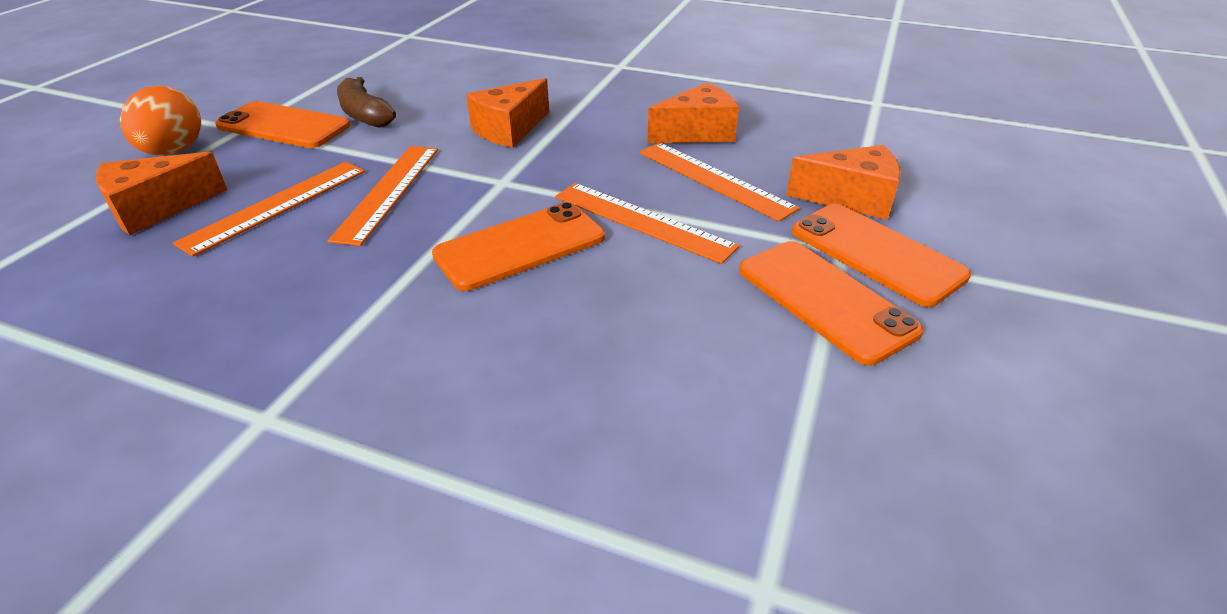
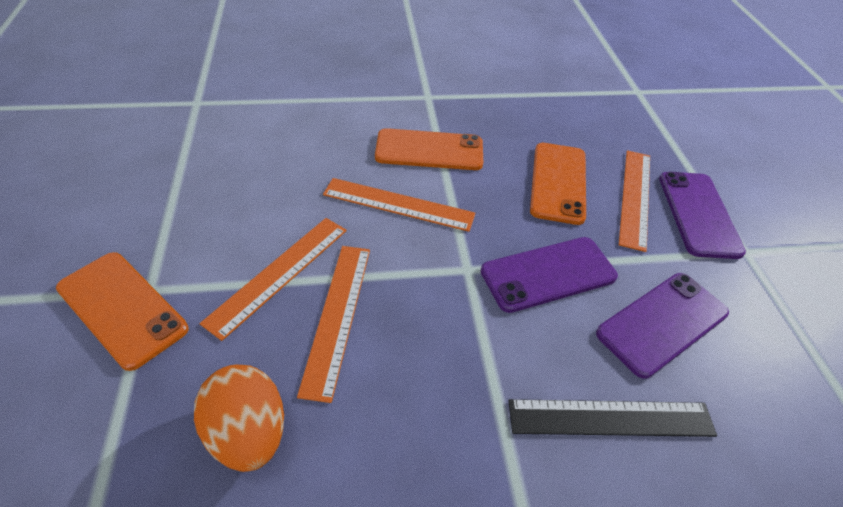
black ruler: none = 0 -> [508,399,717,437] = 1
brown banana: [337,77,396,128] = 1 -> none = 0
orange cheese: [96,152,227,235] [466,78,549,148] [647,83,739,143] [786,145,901,220] = 4 -> none = 0
orange phone: [215,101,350,148] [432,202,605,291] [739,241,924,366] [792,204,971,307] = 4 -> [56,252,188,371] [375,128,483,170] [530,143,586,225] = 3
purple phone: none = 0 -> [481,237,618,313] [596,273,729,379] [659,172,746,259] = 3

